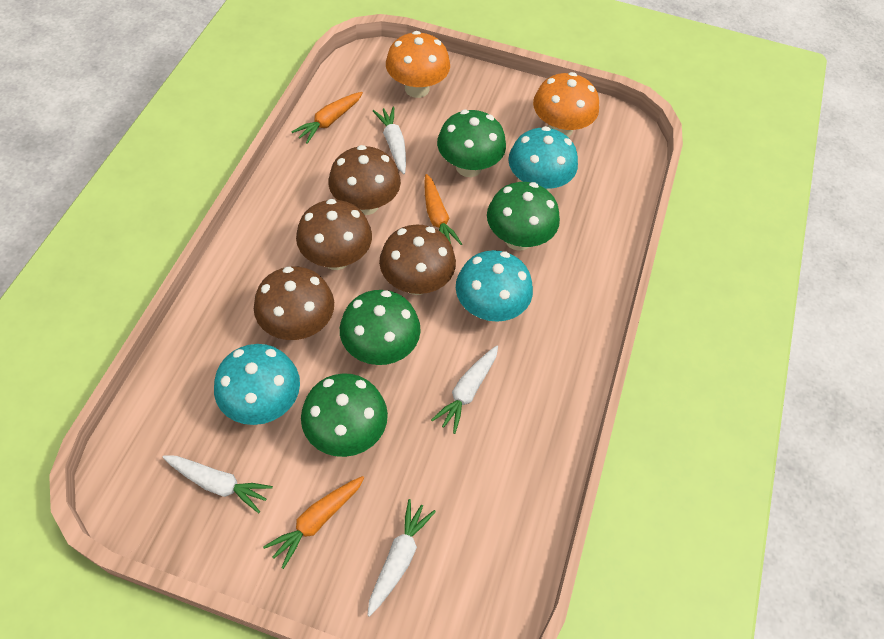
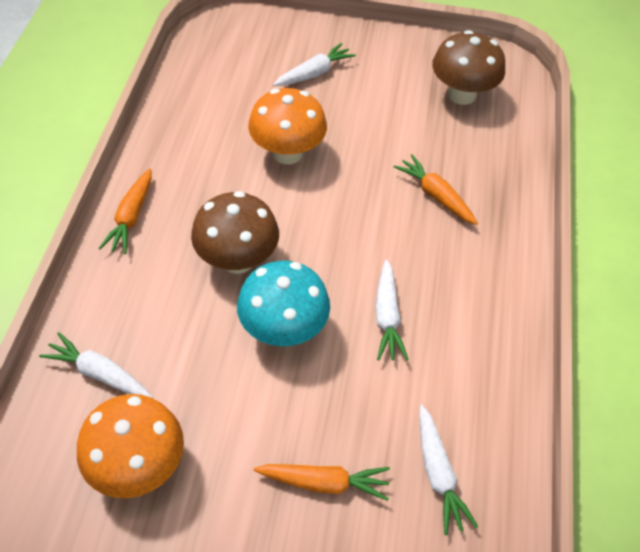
brown mushroom: [254,266,334,340] [296,199,372,270] [328,145,401,215] [379,225,456,295] = 4 -> [191,191,279,274] [432,30,505,105] = 2
green mushroom: [301,373,388,457] [340,290,421,365] [437,110,506,177] [487,182,560,251] = 4 -> none = 0
turquoise mushroom: [214,344,300,425] [456,250,533,322] [508,126,578,191] = 3 -> [237,261,330,346] = 1

